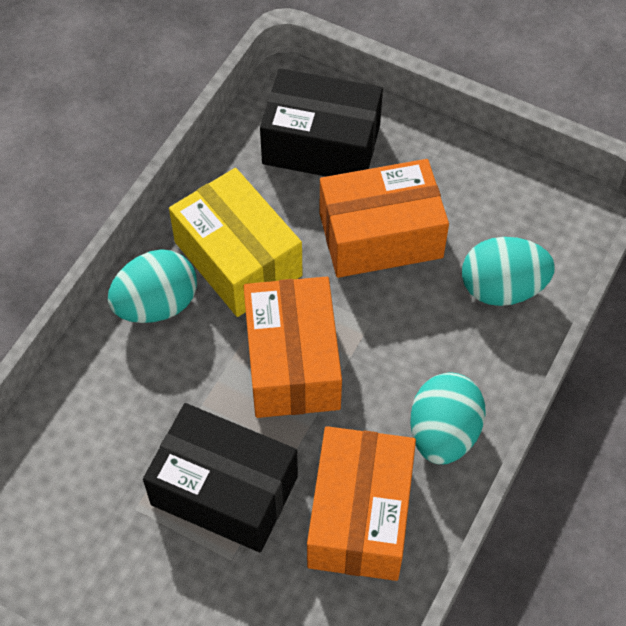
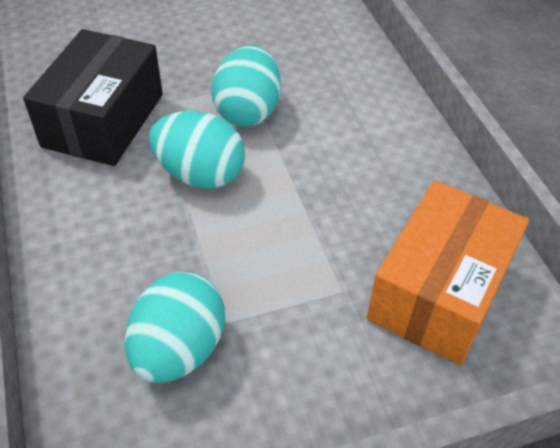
black box: [143,403,298,552] [260,68,383,177] = 2 -> [23,29,163,166] = 1
orange box: [243,277,342,418] [307,426,416,581] [320,159,449,278] = 3 -> [367,181,529,365] = 1
yellow box: [169,168,302,317] = 1 -> none = 0

